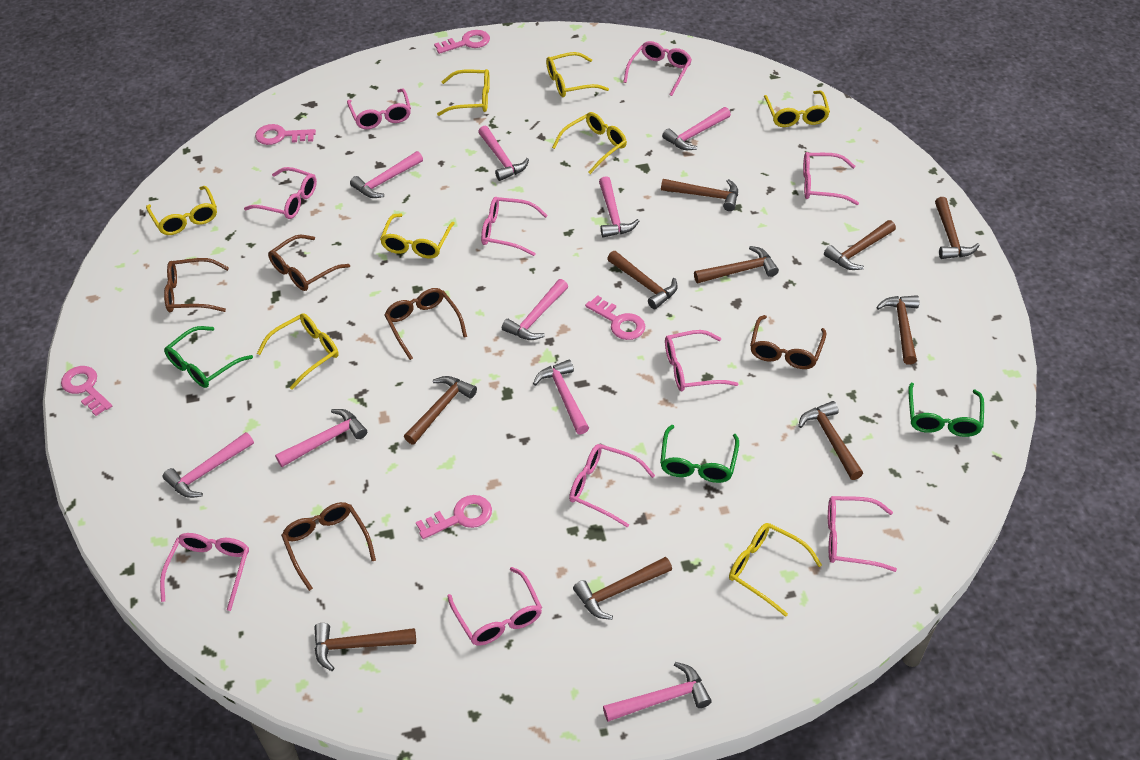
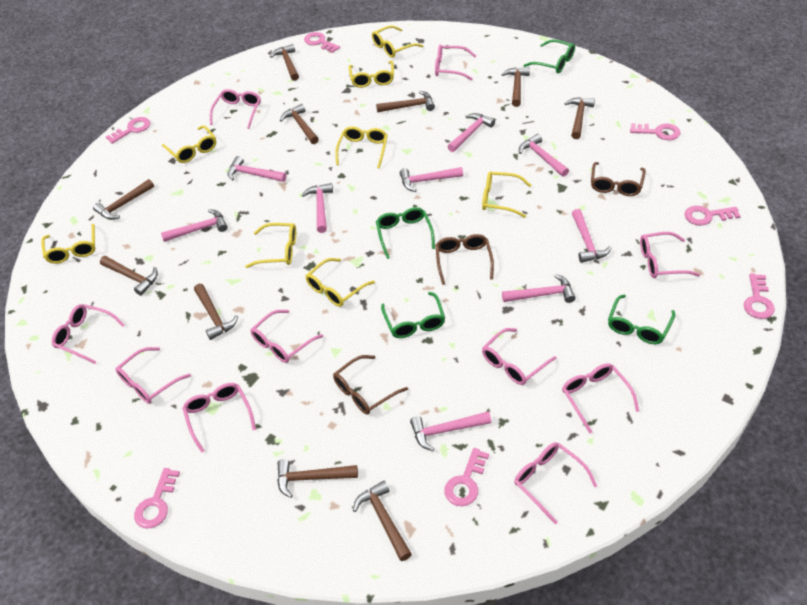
brown glasses: [164,258,229,312] [268,235,350,291] [281,502,376,591] [384,288,467,360] [750,315,827,369] = 5 -> [333,355,408,415] [436,234,494,285] [591,162,646,196] = 3
green glasses: [164,326,253,388] [660,425,739,483] [908,383,984,437] = 3 -> [376,207,435,259] [381,292,445,338] [523,39,575,73] [608,295,675,344] = 4
pink key: [61,366,112,416] [255,124,316,145] [416,495,492,539] [434,30,490,54] [585,295,645,340] = 5 -> [106,117,150,144] [134,468,180,528] [304,32,340,53] [444,448,489,506] [630,123,681,140] [685,206,741,226] [744,273,775,319] = 7

